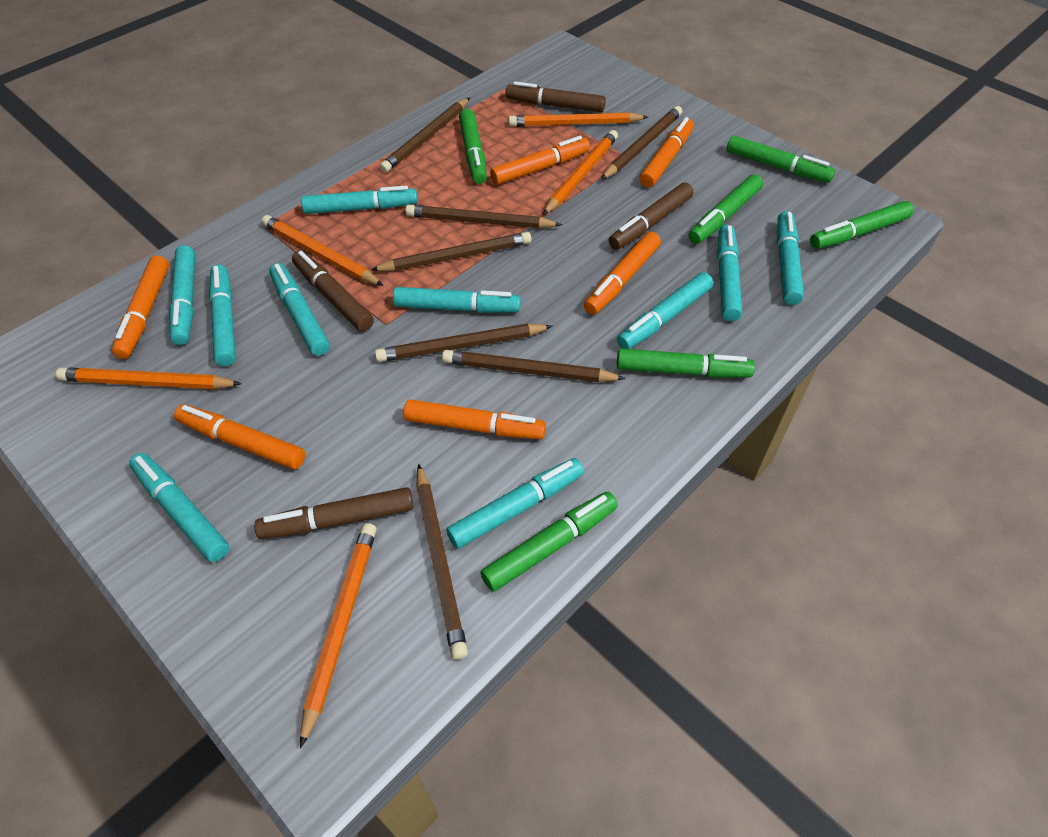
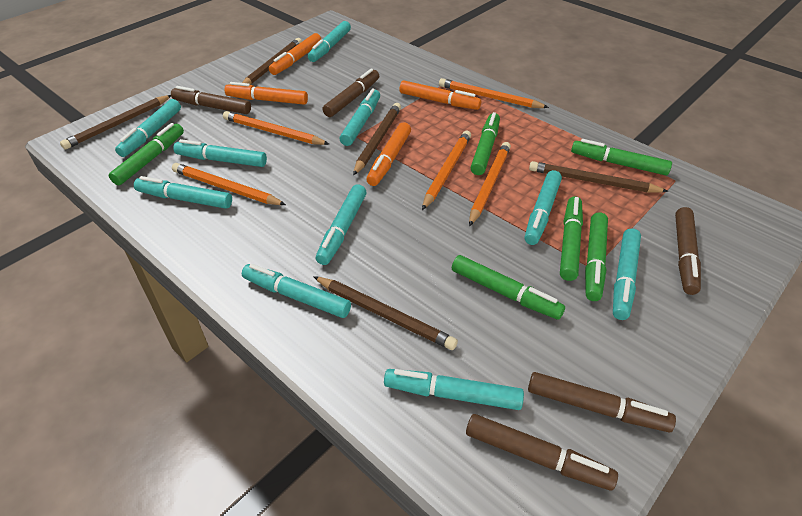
brown marker: [254,487,414,539] [292,251,374,331] [506,81,606,112] [609,182,694,250] = 4 -> [171,86,251,114] [322,68,379,117] [466,414,618,491] [528,372,676,432] [675,207,701,295] = 5
brown pencil: [371,232,532,271] [375,324,553,362] [380,97,470,173] [405,205,562,228] [416,464,468,660] [442,350,626,382] [601,106,682,180] = 7 -> [60,95,171,149] [242,38,302,85] [313,276,458,350] [353,103,401,175] [529,161,669,193] = 5
orange marker: [112,255,169,359] [174,404,305,469] [403,399,546,439] [490,136,590,185] [584,232,661,315] [639,117,694,188] = 6 -> [225,82,308,105] [269,33,321,75] [366,122,411,186] [399,80,481,110] = 4

